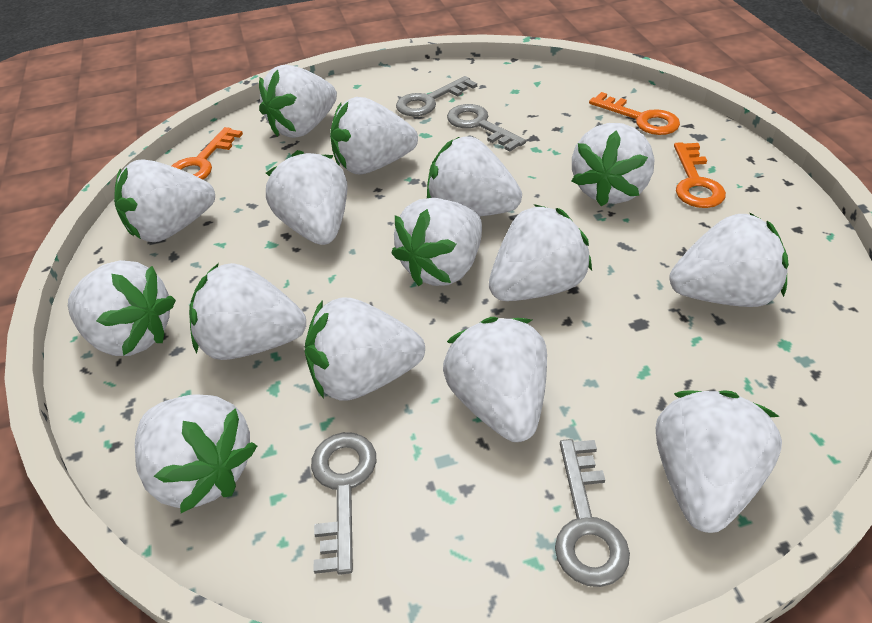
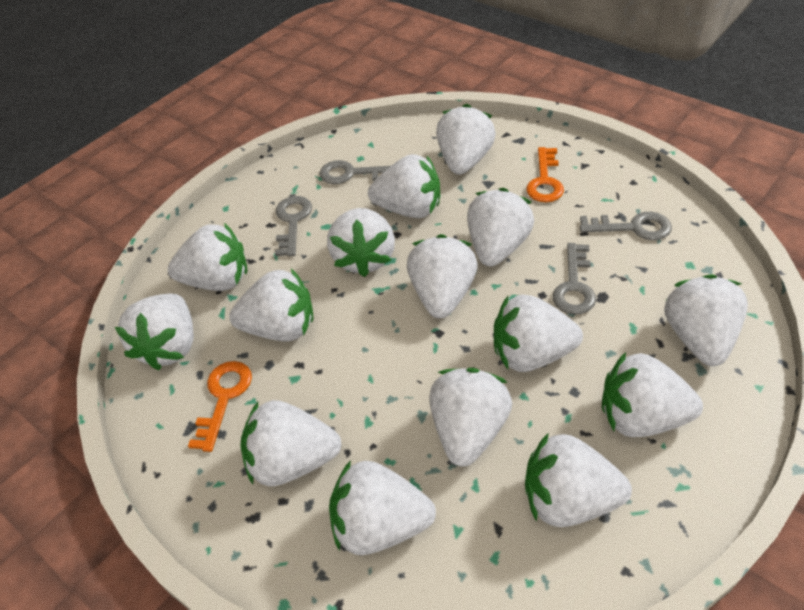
orange key: [172,127,243,179] [589,92,680,135] [674,142,726,208] = 3 -> [188,361,252,452] [526,147,564,202] = 2

